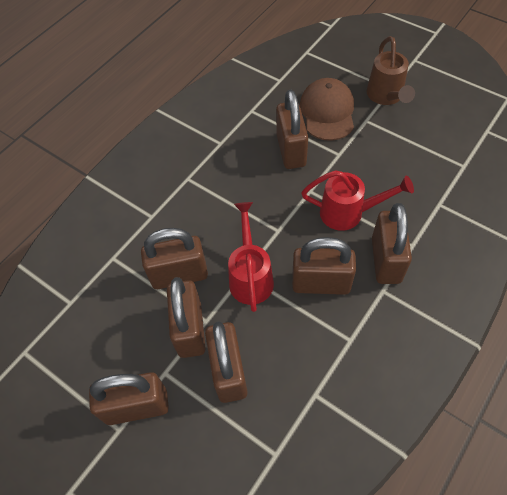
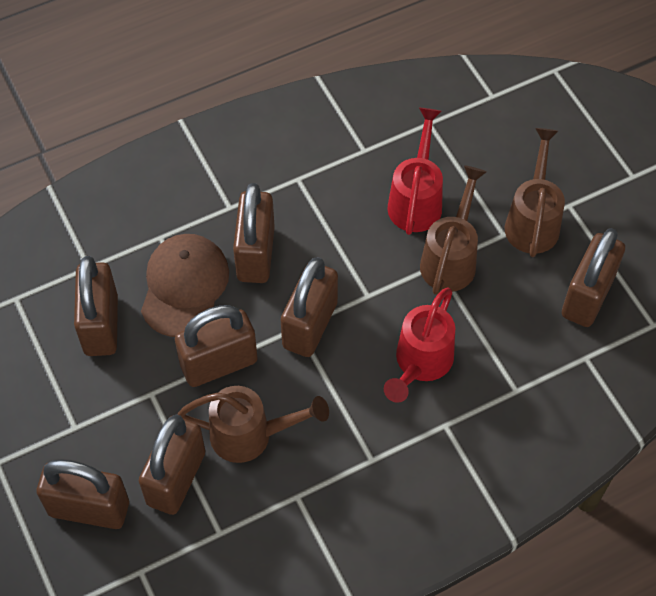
brown watering can: [367,36,415,105] = 1 -> [178,386,329,463] [420,165,486,295] [505,128,565,257] = 3

